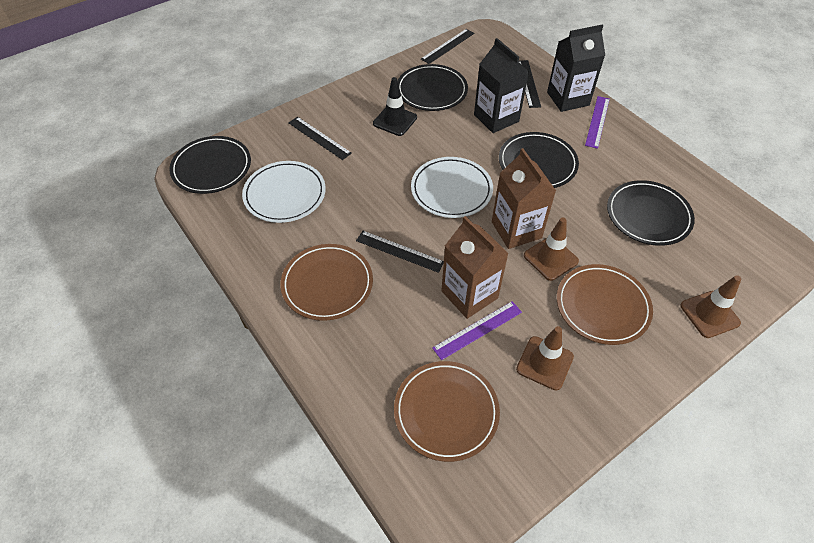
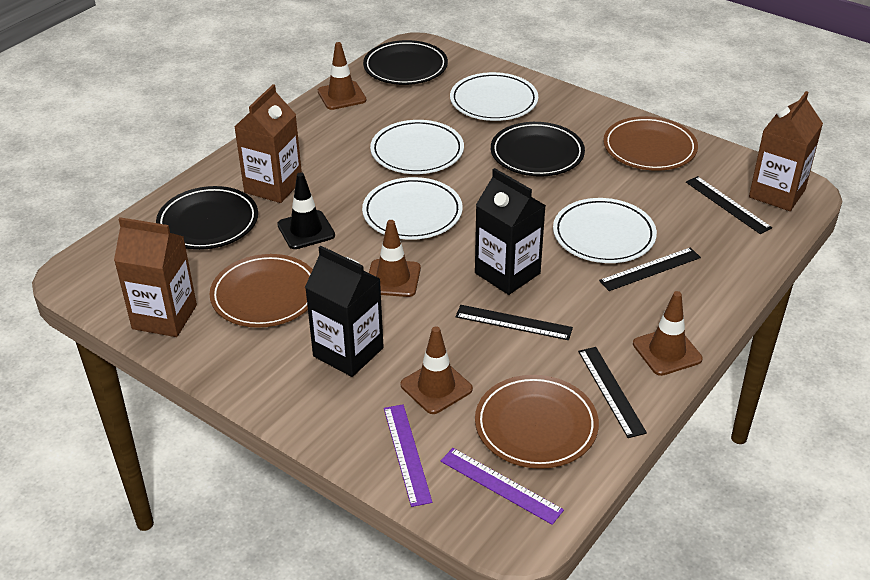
black plate: [169,136,251,194] [398,64,468,111] [499,132,579,188] [607,180,695,246] = 4 -> [156,186,258,250] [363,40,448,85] [491,122,585,176] = 3
brown carton: [441,216,509,319] [492,148,556,249] = 2 -> [114,217,197,337] [235,84,302,203] [749,91,823,211] = 3
brown traffic cone: [516,326,574,391] [524,217,579,281] [680,275,741,338] = 3 -> [318,42,367,110] [369,220,421,297] [400,326,473,414] [633,291,703,376] = 4
white plate: [242,161,326,223] [411,157,493,218] = 2 -> [362,177,463,240] [370,120,464,174] [450,72,538,121] [553,198,657,263] = 4

